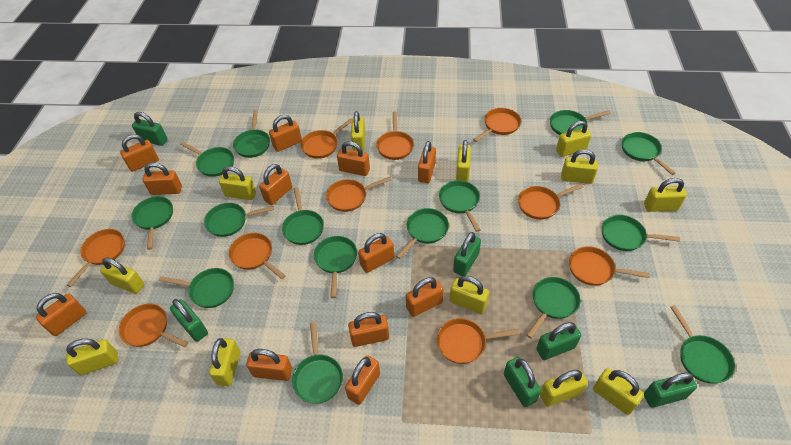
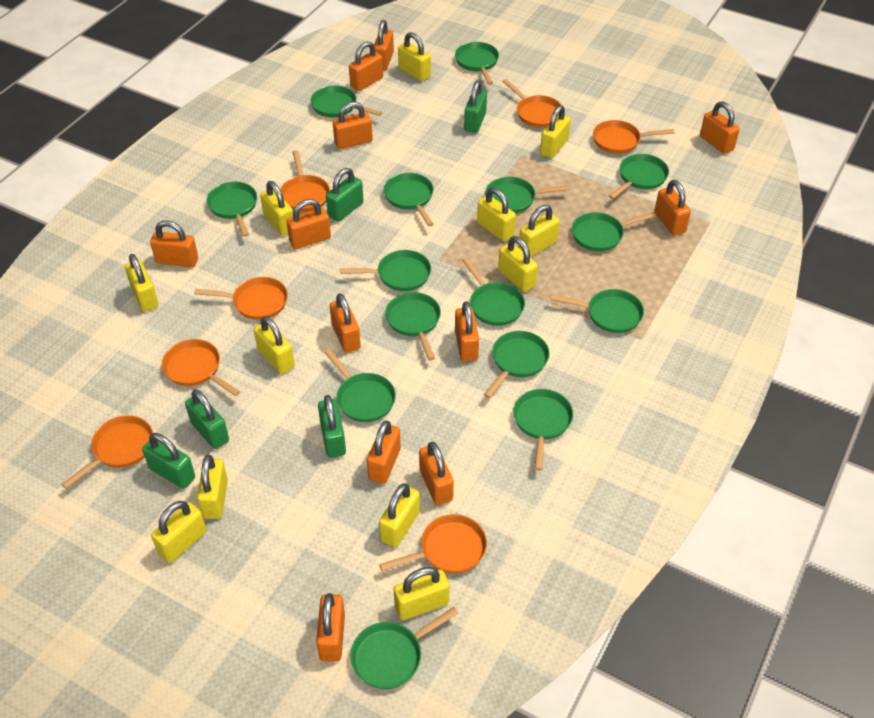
green padlock: [132,112,167,146] [170,299,208,342] [453,232,481,276] [504,357,541,407] [536,322,581,360] [644,372,697,408] = 6 -> [142,433,195,489] [185,390,229,449] [318,395,346,458] [326,168,364,222] [464,80,487,133] = 5
orange pan: [67,229,125,287] [119,304,188,348] [229,233,286,279] [301,118,352,159] [326,177,391,212] [376,112,414,160] [437,318,520,364] [473,108,521,142] [518,184,584,220] [569,246,650,286] = 10 -> [61,415,153,489] [162,339,240,396] [194,277,288,320] [280,150,330,212] [379,514,487,574] [502,79,561,128] [593,120,674,154] = 7

